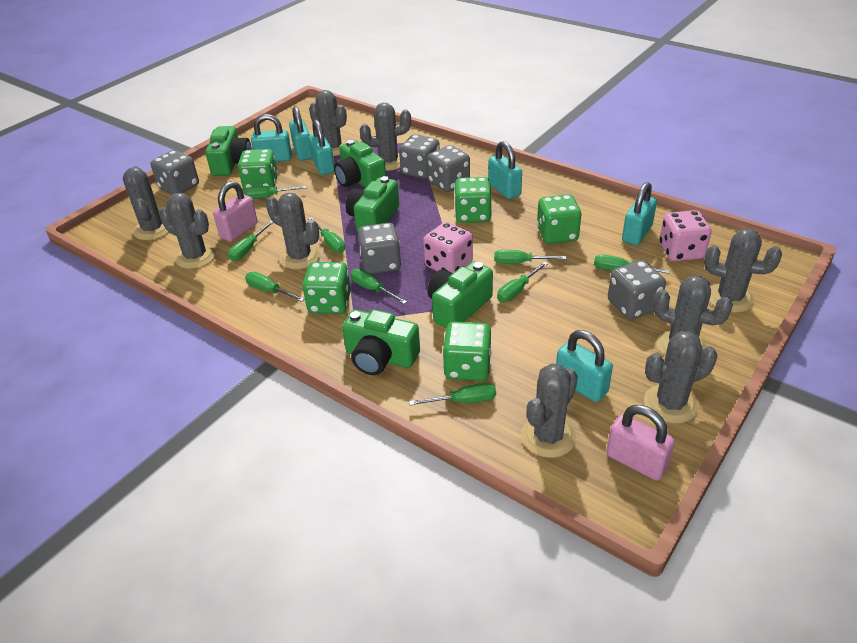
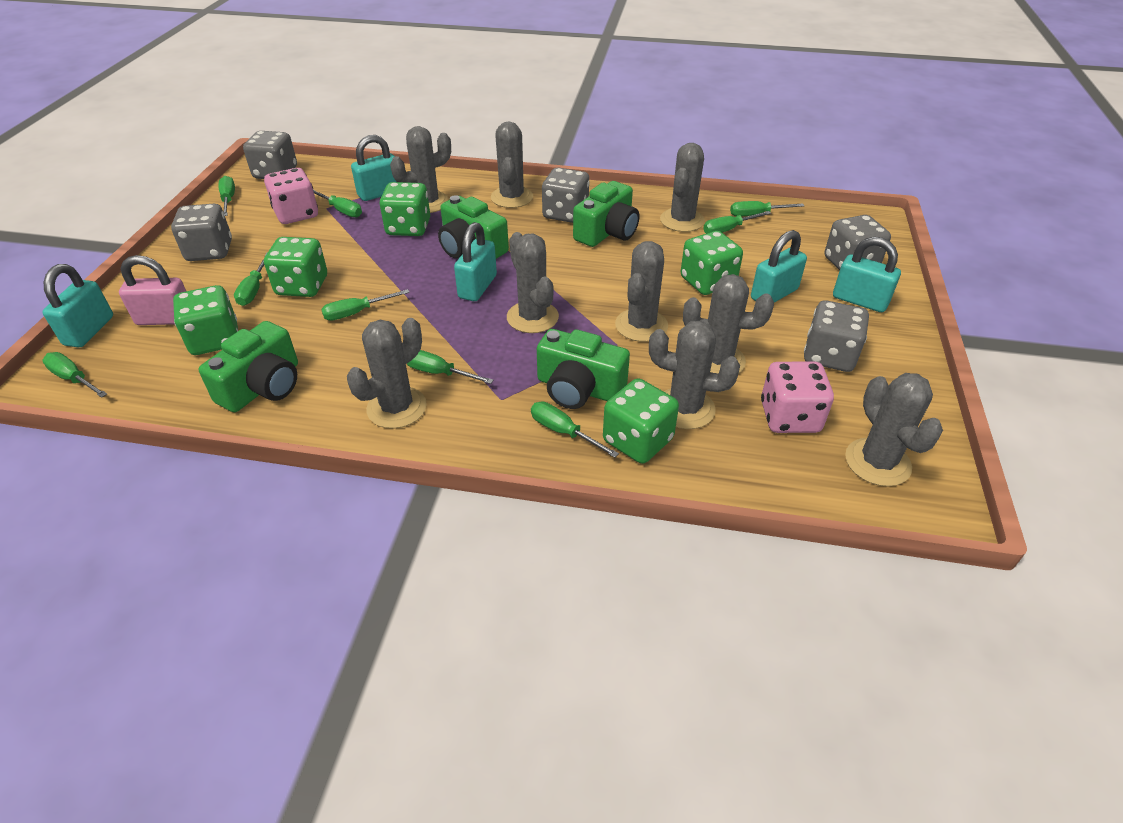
green camera: [205,126,252,176] [334,140,386,188] [342,310,420,375] [346,176,399,232] [428,261,493,328] = 5 -> [199,321,298,412] [438,195,509,259] [537,329,630,409] [573,181,639,247] = 4
pink padlock: [213,181,258,242] [606,405,675,481] = 2 -> [119,255,186,325] = 1
turquoise padlock: [251,114,292,162] [289,106,312,161] [308,120,334,175] [488,141,522,199] [556,330,613,402] [622,182,657,245] = 6 -> [42,264,113,347] [351,135,396,201] [454,222,497,301] [751,230,807,303] [833,237,901,312] = 5

